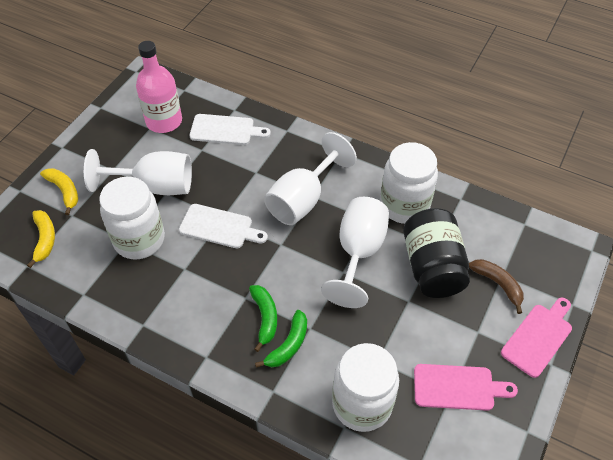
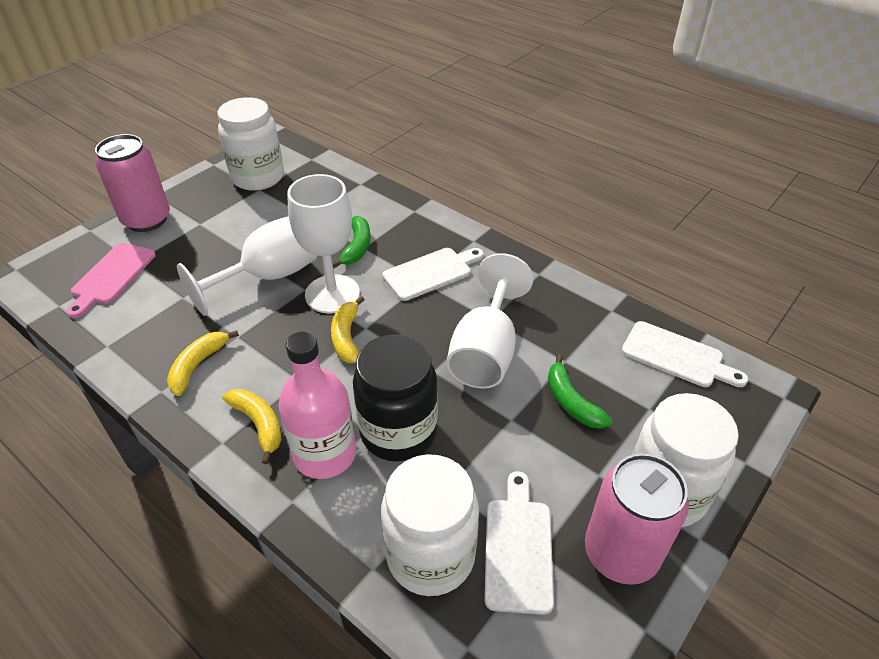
brown banana: [469,259,524,314] = 1 -> none = 0
pink can: none = 0 -> [95,134,170,232] [585,453,689,585] = 2
pink cutting board: [414,364,518,411] [501,298,572,378] = 2 -> [66,243,156,318] = 1
white cutting board: [179,204,268,248] [189,114,271,145] = 2 -> [382,248,484,301] [484,471,554,615] [622,321,748,387] = 3
yellow banana: [27,210,55,268] [40,168,78,215] = 2 -> [167,330,239,396] [222,389,282,464] [331,296,365,363] = 3

